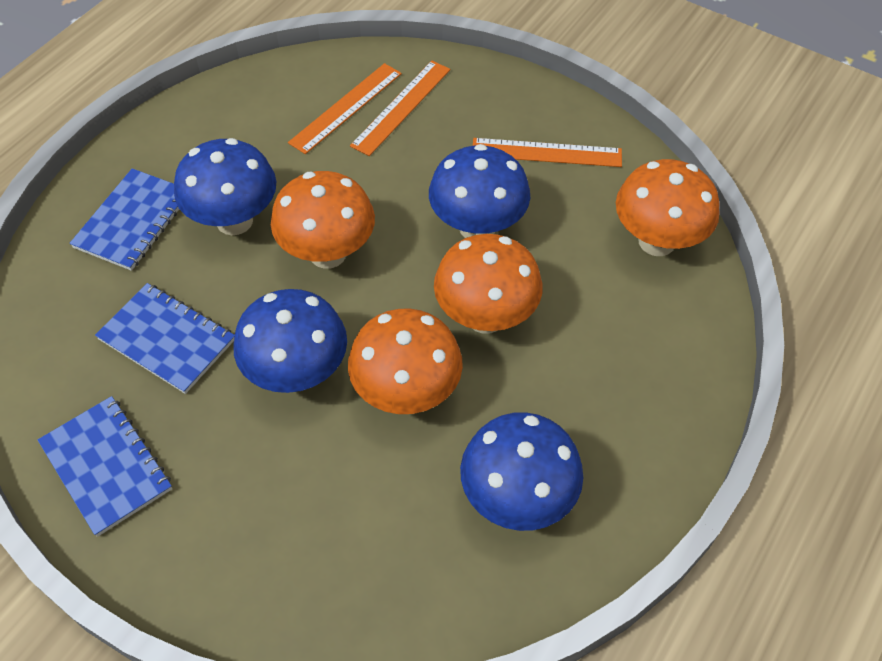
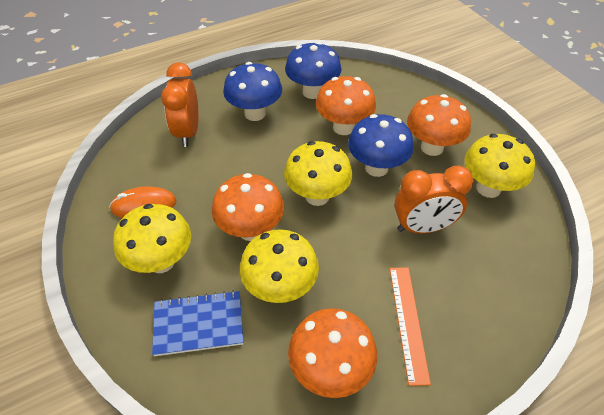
blue mushroom: [174,138,276,235] [233,289,347,393] [429,144,530,238] [460,412,584,531] = 4 -> [223,62,282,121] [285,42,342,99] [348,114,414,177] = 3
blue notebook: [38,396,172,537] [69,168,179,271] [95,283,235,394] = 3 -> [152,290,243,356] = 1
orange clock: none = 0 -> [161,62,199,147] [395,165,473,233] = 2
orange mouse: none = 0 -> [109,186,177,218] = 1
orange ruler: [288,63,402,154] [350,61,450,156] [473,138,622,167] = 3 -> [390,267,431,386] = 1
yellow mushroom: none = 0 -> [113,204,191,273] [240,229,319,303] [284,141,352,206] [464,134,535,198] = 4

